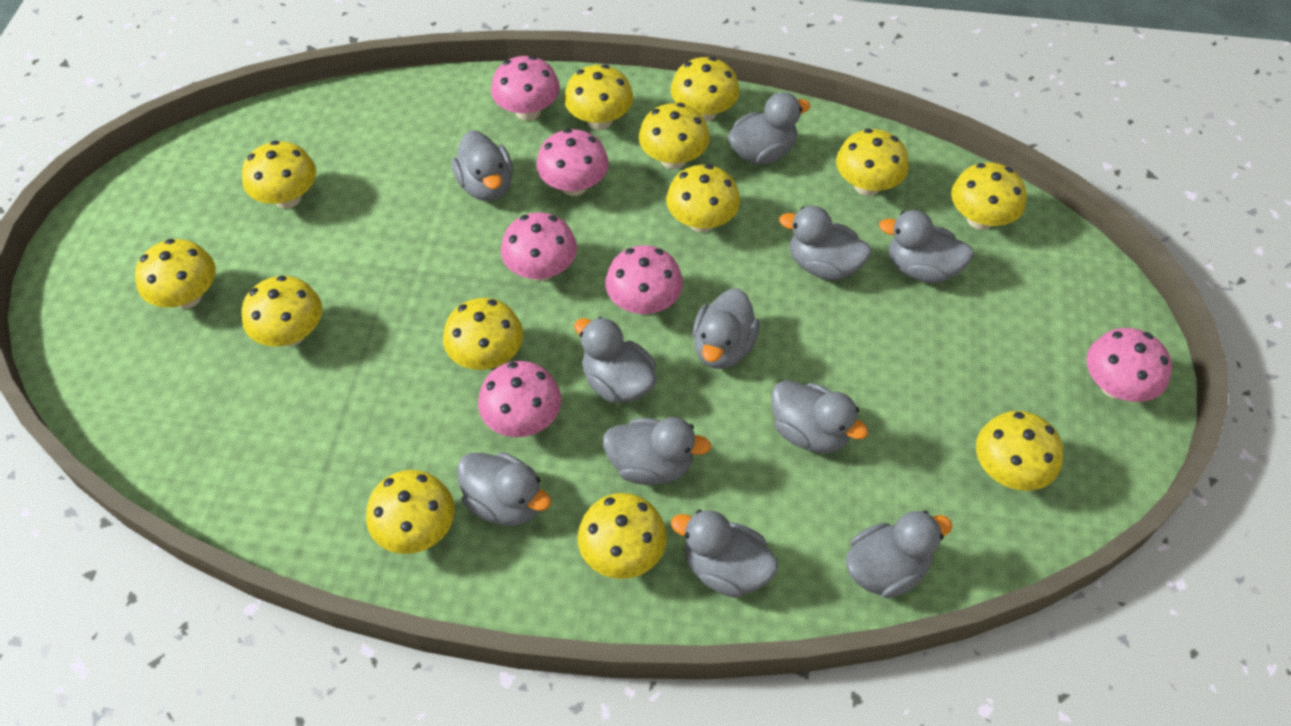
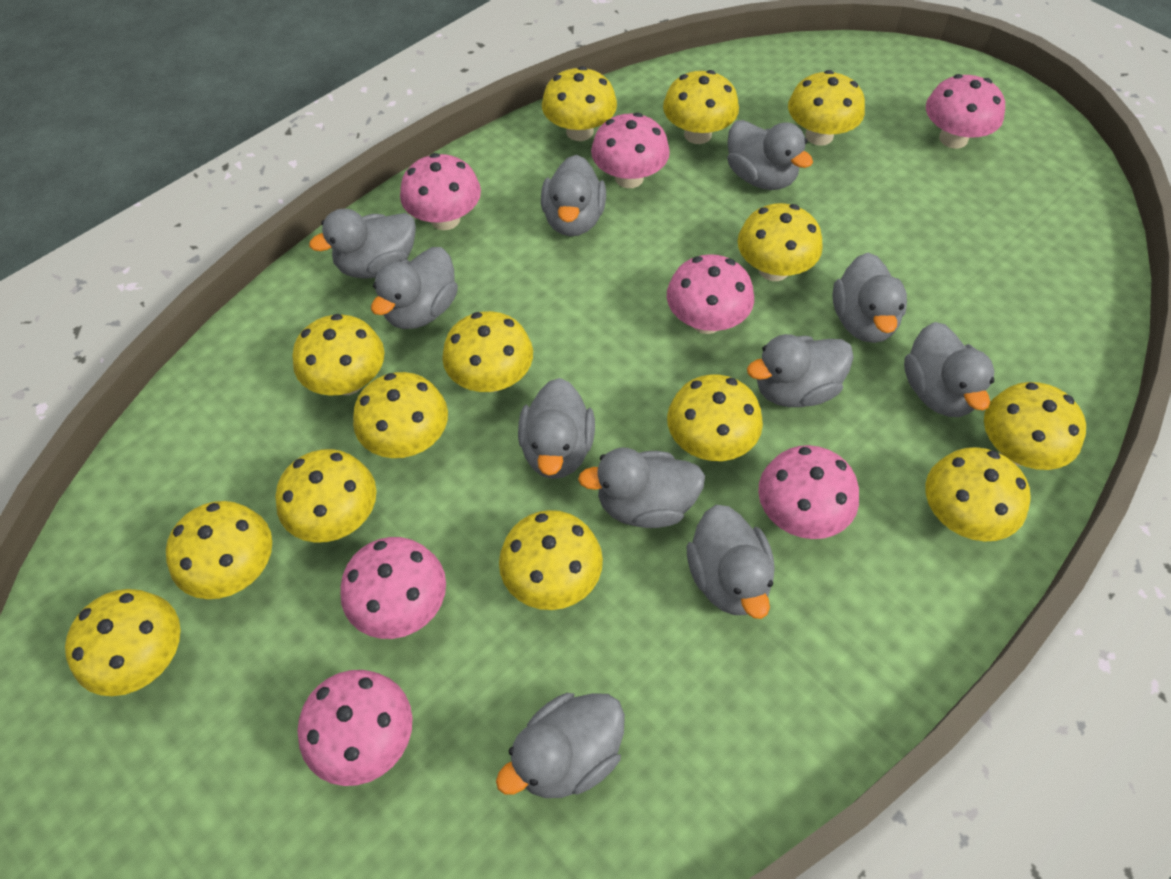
pink mushroom: [478,361,561,437] [491,56,560,121] [501,213,577,281] [536,129,609,196] [605,245,683,315] [1087,328,1172,402] = 6 -> [297,670,413,786] [340,537,446,639] [400,153,481,230] [591,113,670,188] [667,254,754,334] [758,445,859,539] [926,74,1005,149] = 7
yellow mushroom: [135,239,216,309] [241,276,322,347] [242,141,316,208] [366,470,455,554] [443,298,523,370] [564,65,633,130] [577,493,667,579] [639,103,710,169] [666,164,740,232] [671,57,740,122] [836,129,909,196] [951,162,1027,230] [976,411,1063,491] = 13 -> [65,589,181,696] [166,501,272,599] [275,449,376,543] [292,314,384,396] [353,372,448,458] [442,311,533,392] [499,510,603,610] [542,66,617,141] [663,70,739,144] [667,374,763,461] [737,203,823,281] [788,70,865,146] [925,447,1031,541] [984,382,1086,470] = 14

